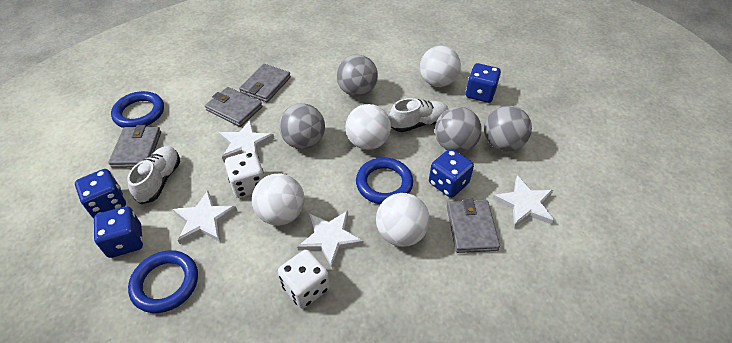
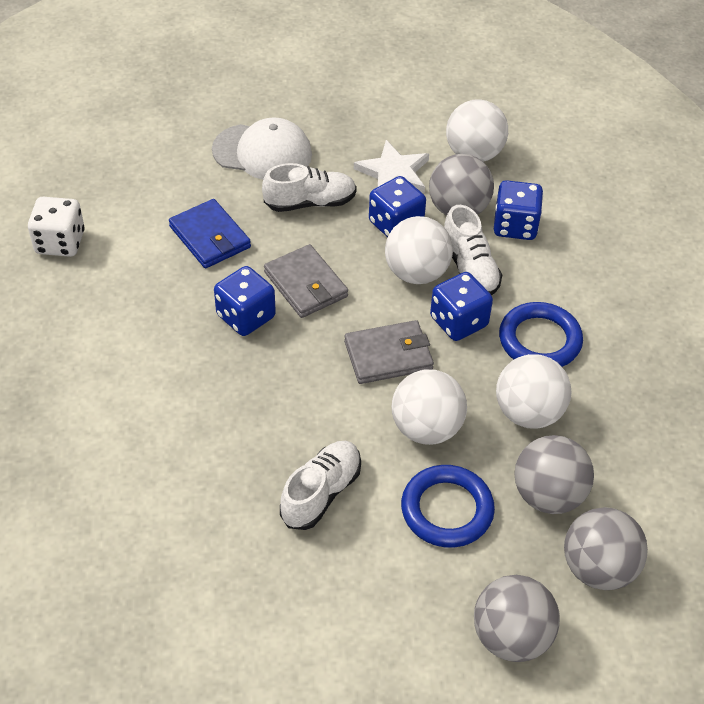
blue ring: [111,91,164,128] [128,250,198,313] [356,157,413,204] = 3 -> [401,465,495,548] [499,302,583,367] = 2
blue wallet: none = 0 -> [169,199,251,268] = 1
grey wallet: [108,125,161,168] [205,87,262,127] [239,64,291,102] [447,198,500,253] = 4 -> [264,244,348,318] [344,320,434,384] = 2
white cap: none = 0 -> [212,117,312,180] = 1
white dice: [225,151,264,198] [278,250,330,309] = 2 -> [28,197,85,257] = 1
white shoe: [127,146,180,204] [389,98,448,132] = 2 -> [262,163,357,212] [280,441,361,530] [444,205,502,295] = 3
white star: [173,190,237,244] [219,120,275,161] [297,211,364,268] [493,176,554,228] = 4 -> [354,140,429,193] = 1

